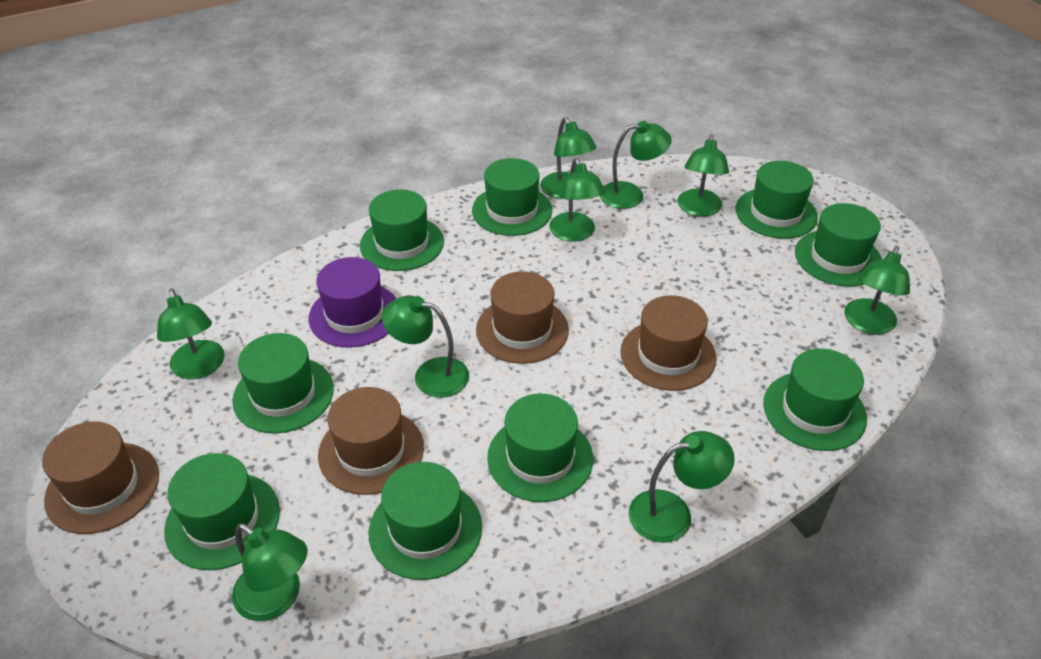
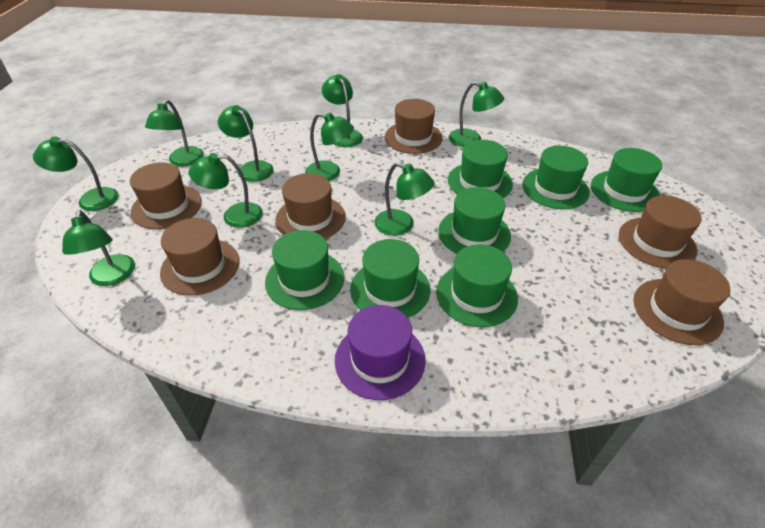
brown hat: [42,422,159,534] [318,387,424,495] [476,271,569,364] [620,295,717,391] = 4 -> [130,162,202,229] [160,218,239,296] [275,173,346,239] [385,99,442,154] [619,196,702,269] [633,259,730,345] = 6
green hat: [164,453,280,570] [232,333,334,434] [360,190,444,271] [369,462,482,580] [472,158,552,236] [487,393,593,502] [735,161,818,239] [763,348,867,451] [795,203,882,287] = 9 -> [265,230,344,310] [350,239,430,318] [436,244,518,327] [438,187,511,254] [448,140,513,198] [522,146,590,209] [591,148,662,212] = 7

